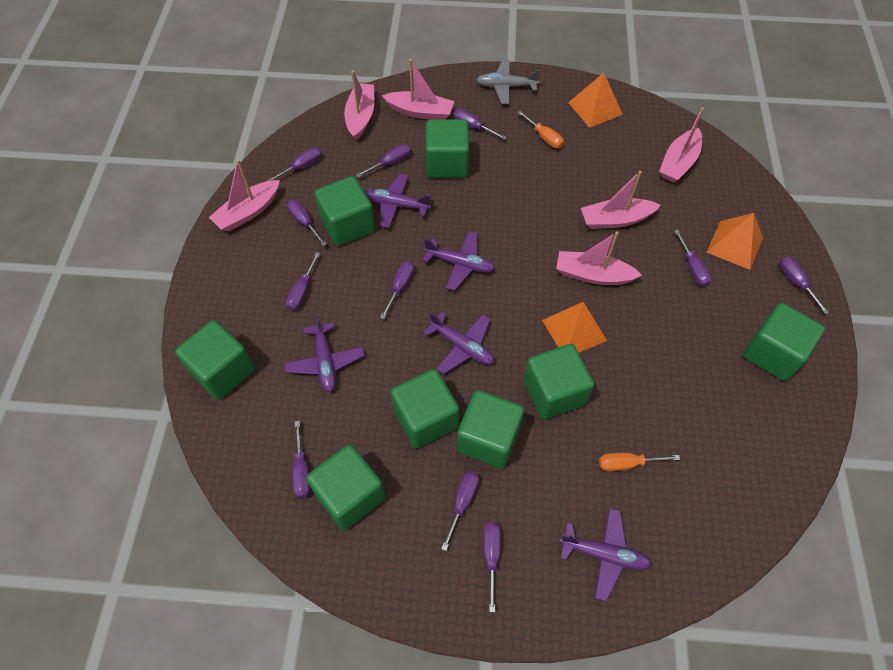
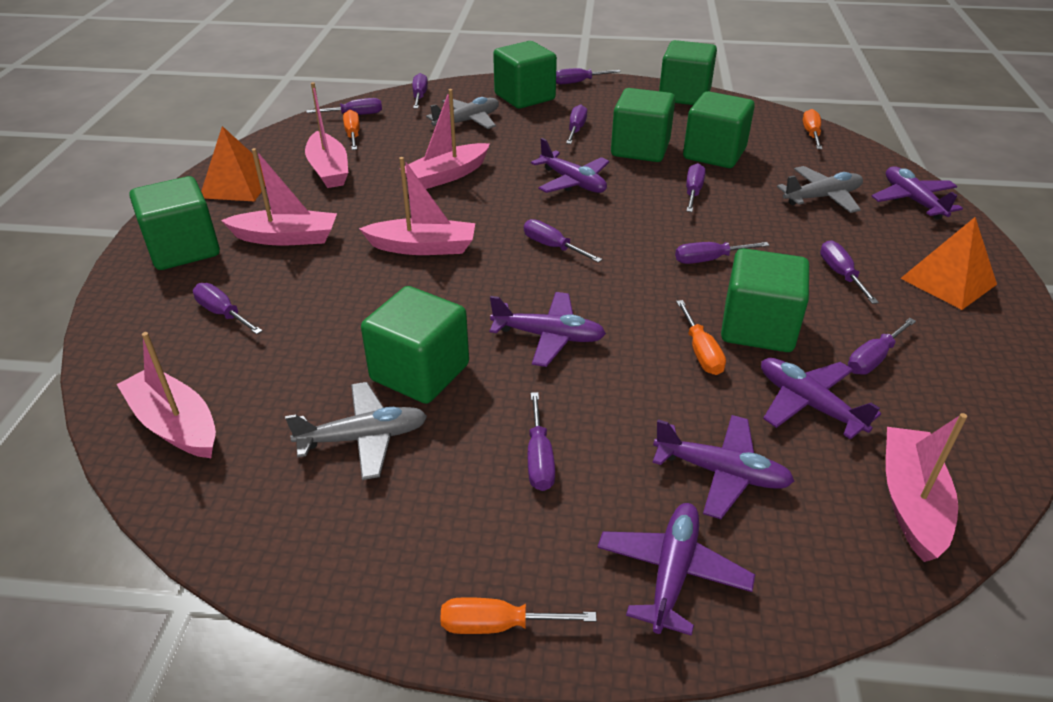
green cube: [175,320,255,400] [306,444,385,530] [315,176,375,246] [391,369,459,449] [426,119,469,178] [457,390,524,469] [524,344,594,420] [743,303,825,381] = 8 -> [130,176,220,270] [361,286,469,404] [493,41,557,109] [611,88,675,162] [659,40,717,105] [683,91,755,168] [721,248,809,352] = 7
grey plane: [476,60,541,104] = 1 -> [285,382,427,480] [426,97,499,129] [777,166,863,213] = 3
orange pyramid: [542,302,607,353] [568,73,623,128] [707,213,763,270] = 3 -> [201,126,265,201] [900,217,997,310] = 2
orange screwdriver: [517,111,564,148] [599,453,680,471] = 2 -> [343,110,360,150] [440,597,597,634] [676,300,726,375] [803,109,822,149] = 4
purple plane: [285,314,365,392] [365,174,432,228] [423,231,495,291] [424,312,494,374] [560,508,652,601] = 5 -> [490,292,606,367] [531,138,609,193] [597,503,755,636] [653,415,794,519] [761,358,881,440] [872,166,963,220] = 6

